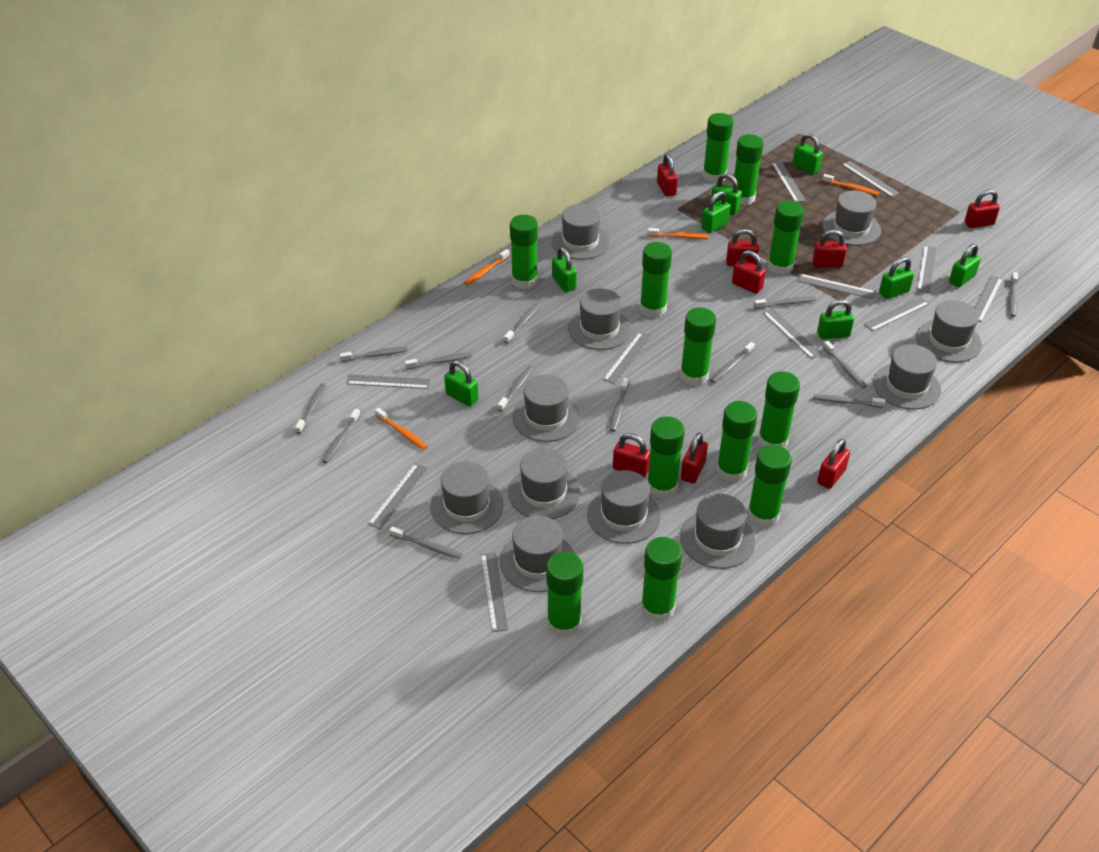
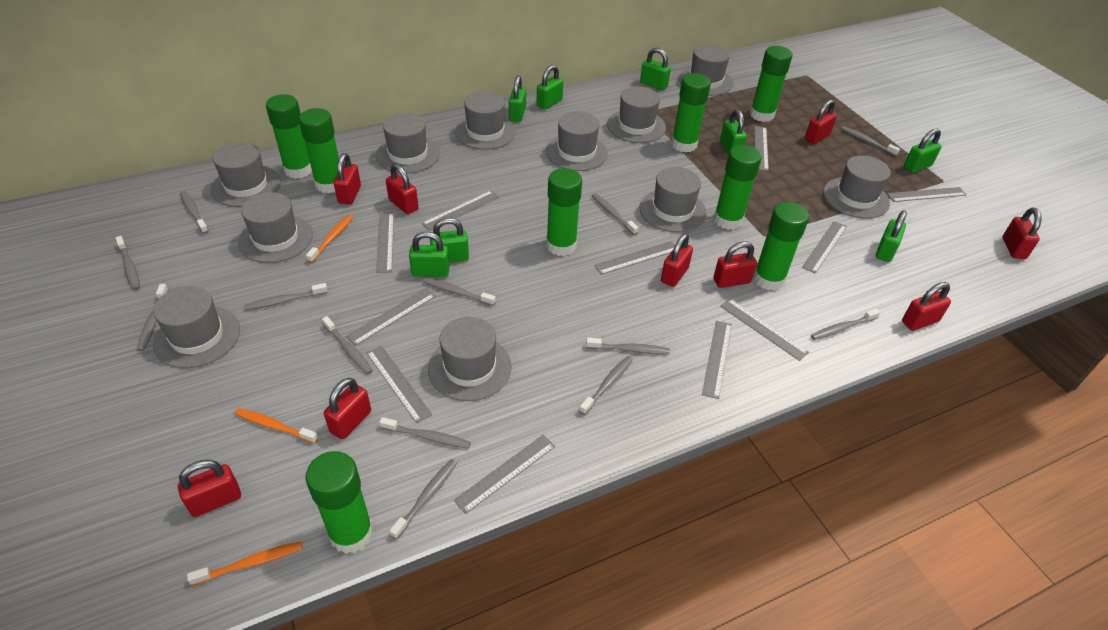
green glue stick: [510,215,538,289] [546,552,583,638] [640,242,672,318] [641,537,682,623] [647,416,685,498] [680,307,716,386] [702,113,733,183] [716,401,757,483] [733,134,764,205] [747,445,792,528] [758,371,800,448] [767,201,804,275] = 12 -> [266,94,312,179] [299,108,339,193] [305,451,373,554] [546,168,582,256] [671,73,711,153] [713,145,762,230] [750,46,793,122] [753,202,809,291] = 8
orange toothbrush: [375,408,428,450] [464,249,510,285] [648,228,709,239] [822,174,879,196] = 4 -> [187,541,302,586] [234,408,318,444] [306,215,353,263] = 3
red padlock: [613,433,650,478] [657,154,678,197] [681,432,708,483] [726,229,759,266] [732,250,766,294] [813,229,847,268] [817,439,850,489] [965,189,1000,228] = 8 -> [178,460,241,517] [324,378,371,439] [334,153,361,205] [386,164,418,214] [661,233,693,287] [713,241,757,288] [805,99,837,144] [902,282,951,331] [1003,208,1041,259] = 9

